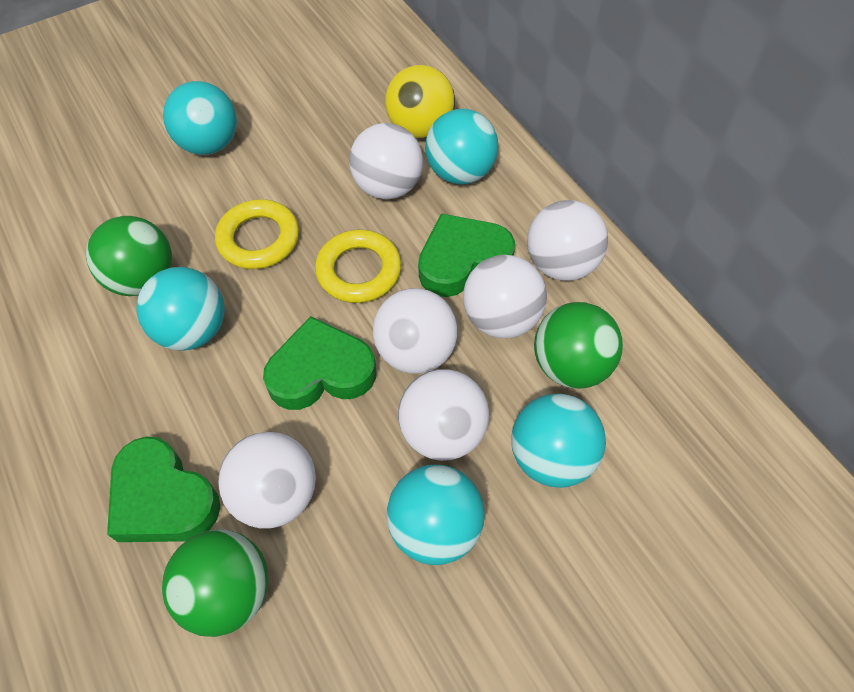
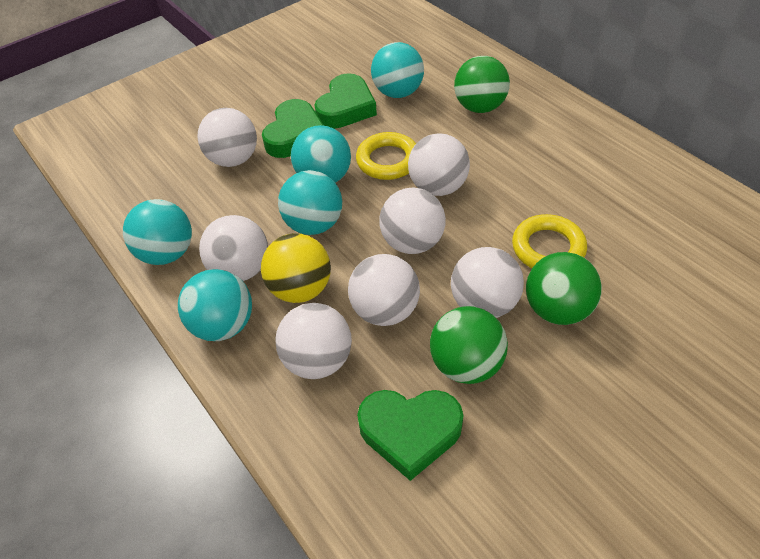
white ball: [218,432,316,529] [349,123,423,199] [373,288,458,374] [398,369,489,461] [463,255,547,338] [527,200,608,281] = 6 -> [198,108,257,167] [199,215,268,281] [275,303,352,379] [348,254,420,326] [379,188,446,254] [408,133,470,196] [451,247,524,318] = 7

